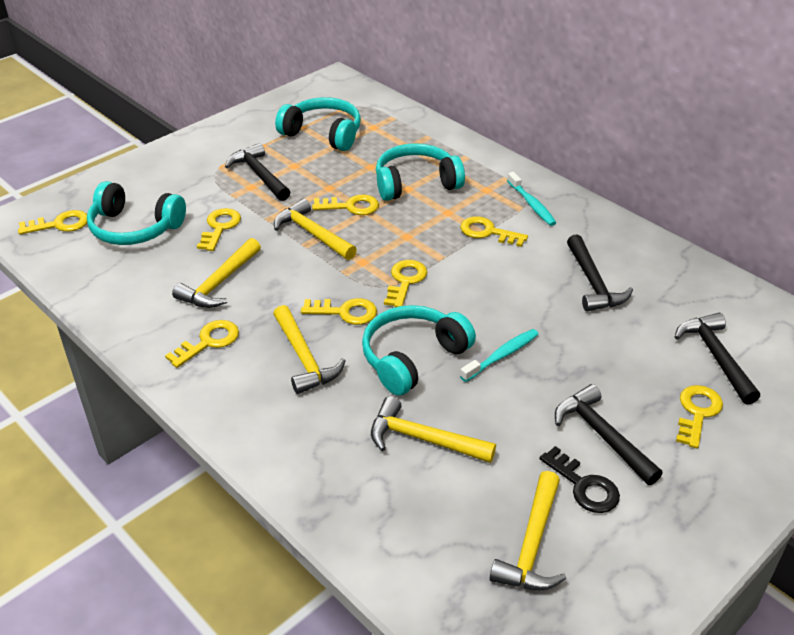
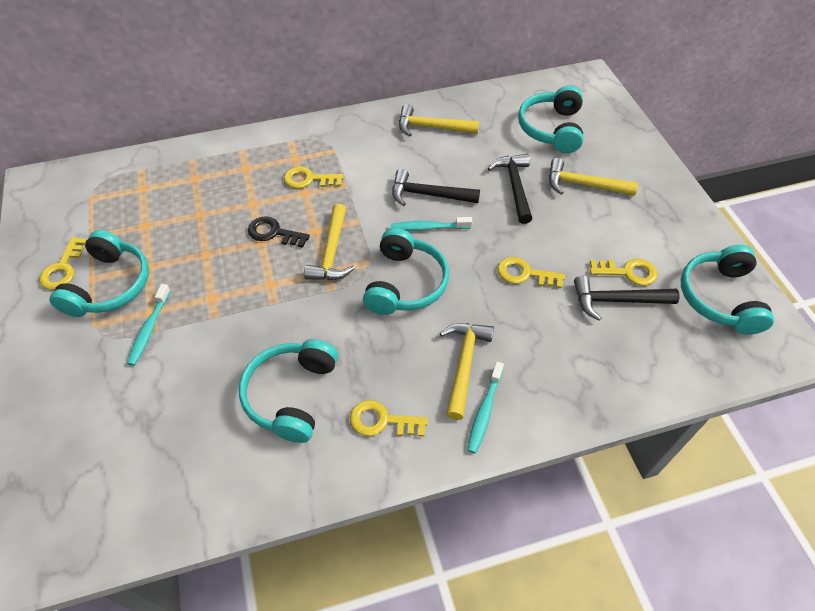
black hammer: [225,143,290,201] [555,384,663,485] [567,234,633,312] [675,313,760,405] = 4 -> [392,169,480,206] [488,154,532,224] [574,275,679,321] = 3
turquoise headphones: [87,181,186,245] [275,97,361,151] [362,305,476,396] [376,143,465,201] = 4 -> [49,230,149,317] [239,339,338,443] [363,228,449,315] [518,85,583,153] [681,245,774,334] = 5
turquoise toothbrush: [460,329,539,382] [507,172,556,226] = 2 -> [127,284,171,366] [390,217,472,231] [467,362,504,453] = 3
yellow hammer: [172,238,261,308] [273,305,346,394] [274,199,357,260] [371,396,496,463] [489,471,566,590] = 5 -> [304,204,355,280] [399,104,480,137] [440,323,494,420] [549,158,638,196] = 4
yellow key: [18,210,87,235] [165,320,239,368] [197,208,241,251] [301,298,377,325] [312,194,379,215] [384,260,427,307] [460,216,528,247] [676,385,723,448] = 8 -> [39,237,87,290] [284,167,344,189] [350,400,428,437] [498,257,565,288] [590,259,657,286] = 5

